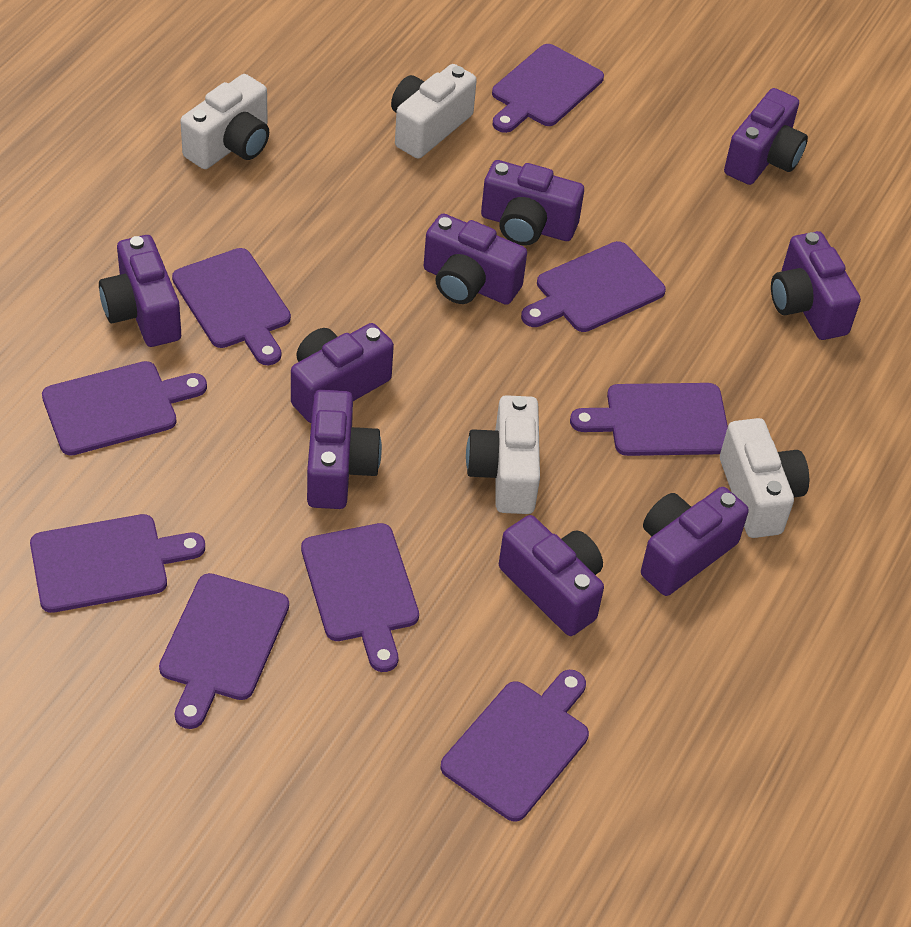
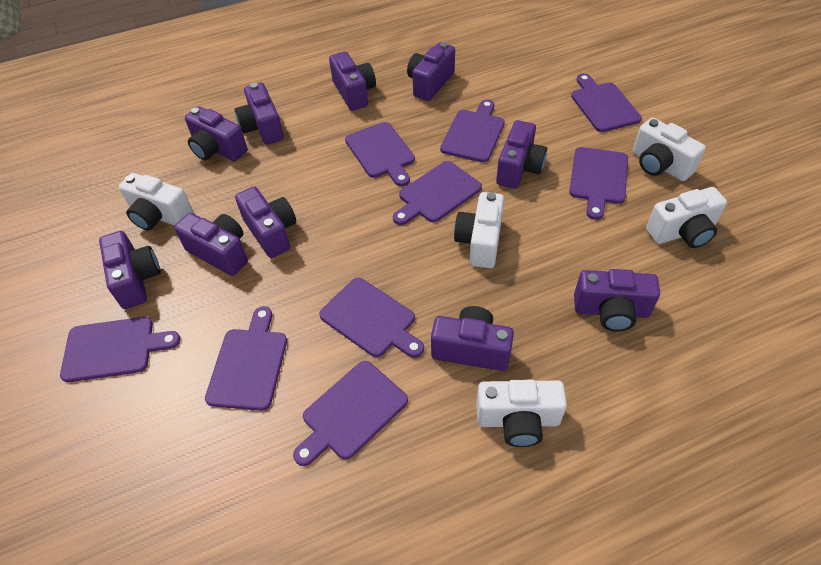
purple camera: [99,235,181,347] [291,323,394,423] [307,390,382,509] [424,214,527,305] [481,160,584,245] [499,515,604,636] [641,487,749,596] [724,88,808,185] [771,231,861,340] = 9 -> [99,231,161,309] [174,213,248,276] [185,106,248,161] [234,82,284,145] [235,186,296,258] [329,52,376,111] [407,42,455,101] [431,306,514,371] [496,120,547,189] [574,269,660,331] = 10
white camera: [180,74,269,169] [391,64,477,159] [466,395,540,514] [720,418,809,538] = 4 -> [119,173,193,231] [454,192,504,268] [476,380,567,447] [633,118,706,181] [646,187,727,248] = 5

